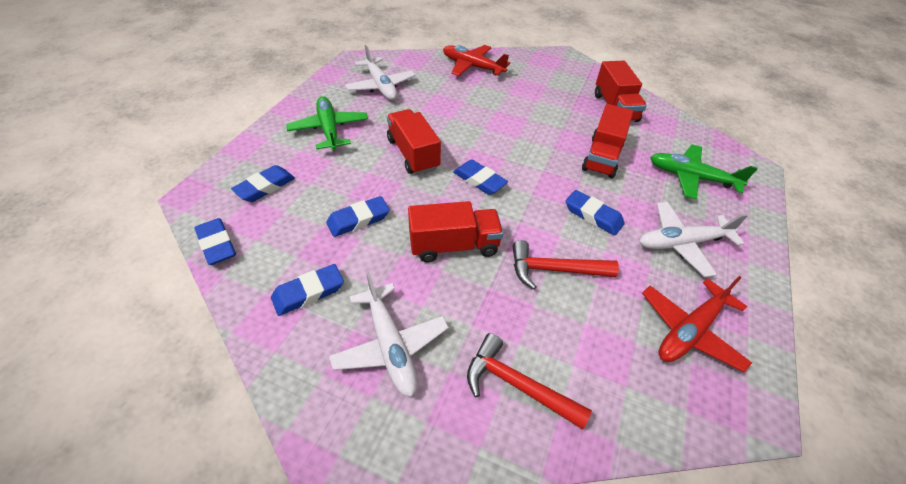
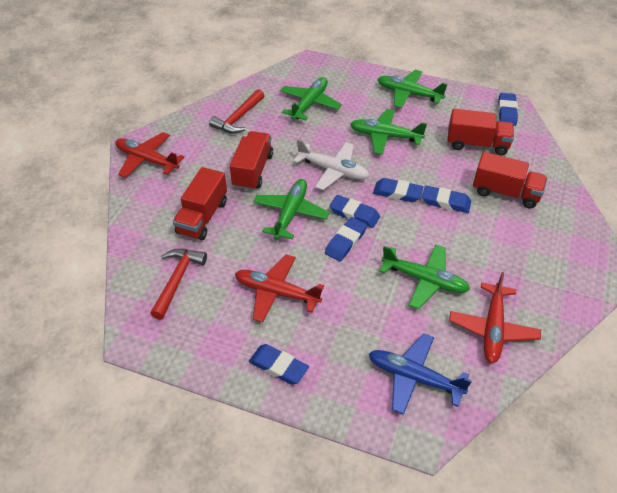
blue plane: none = 0 -> [369,333,472,415] = 1
green plane: [286,96,368,150] [650,144,758,199] = 2 -> [253,179,330,240] [280,77,342,121] [350,109,427,154] [377,70,447,108] [379,245,470,309] = 5
red plane: [443,45,510,76] [642,276,752,372] = 2 -> [115,132,184,178] [235,254,324,322] [449,272,541,363] = 3
white plane: [329,272,449,397] [345,45,416,100] [639,202,748,277] = 3 -> [293,139,369,190] = 1

